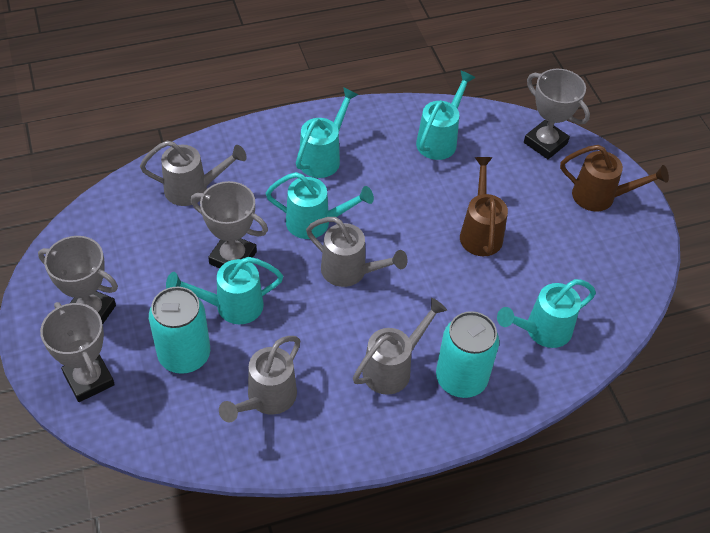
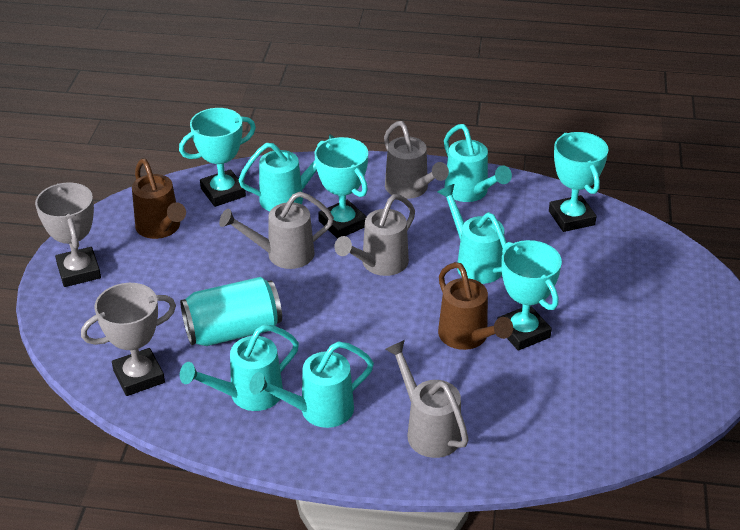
grey trophy: [38,236,118,324] [40,302,115,402] [191,181,268,268] [524,69,590,159] = 4 -> [35,183,101,287] [81,283,176,396] = 2
turquoise can: [149,287,210,374] [436,311,499,398] = 2 -> [180,277,282,346] = 1
turquoise trophy: none = 0 -> [179,108,256,207] [315,137,368,239] [497,240,562,351] [549,132,609,232] = 4

